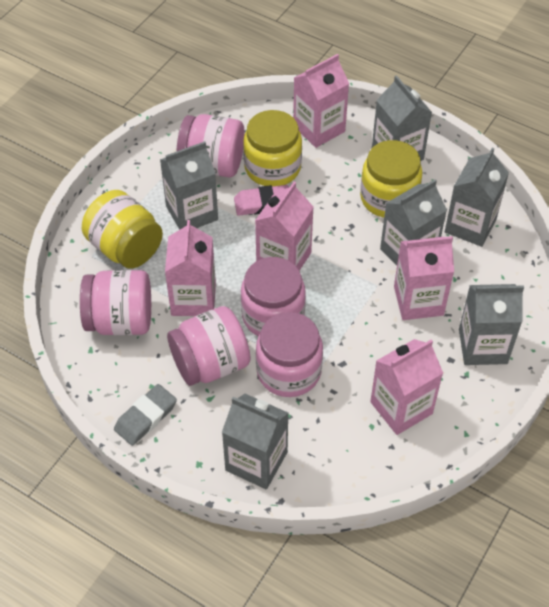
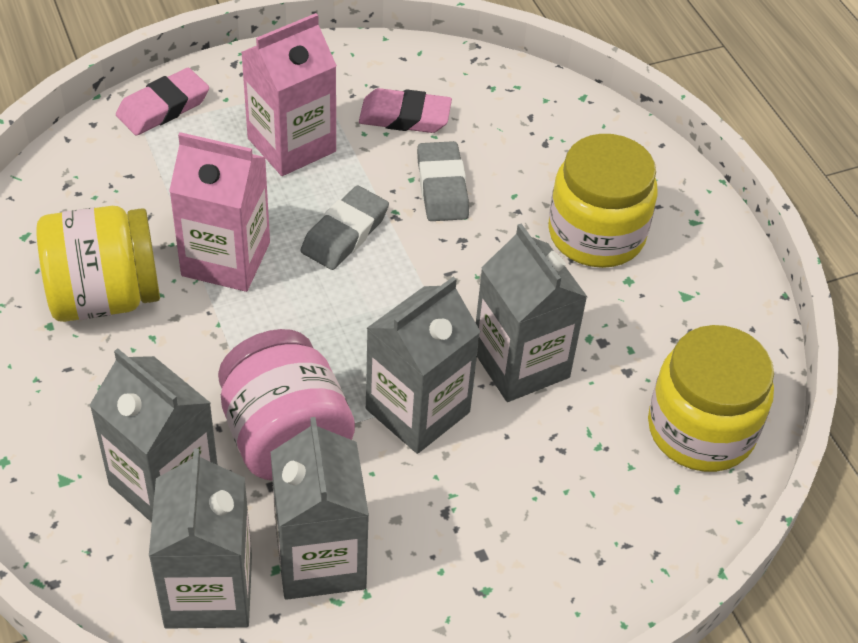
grey carton: [160,141,218,230] [222,394,288,489] [372,75,432,161] [380,179,447,266] [445,148,509,247] [459,284,524,365] = 6 -> [89,349,218,523] [149,448,252,629] [271,417,369,600] [366,277,481,454] [476,223,587,402] = 5
grey eraser: [114,384,177,446] = 1 -> [301,186,389,270] [417,141,469,221] = 2
pink carton: [165,220,216,316] [255,182,314,271] [293,54,349,148] [370,339,443,435] [394,236,454,320] = 5 -> [169,132,270,292] [241,13,337,176] = 2
pink eraser: [234,185,289,216] = 1 -> [116,68,209,135] [359,88,452,133] = 2
pink jar: [80,270,151,335] [167,306,251,386] [177,114,245,177] [241,257,306,337] [256,312,323,397] = 5 -> [218,329,355,481] = 1

